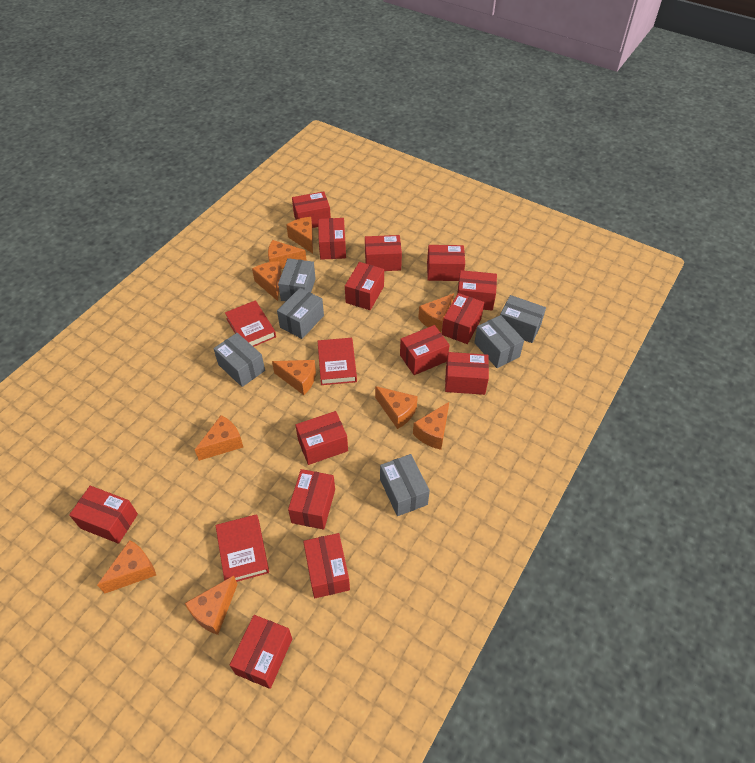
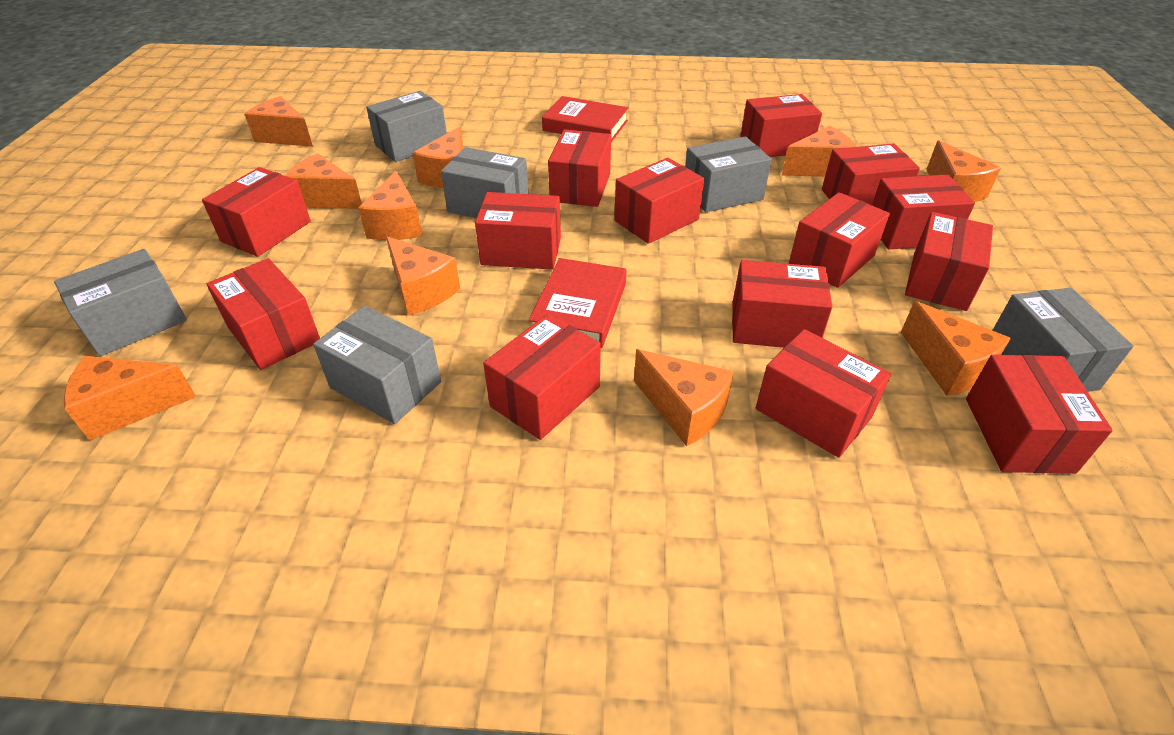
red book: [215,514,269,582] [225,300,276,347] [318,338,357,385] = 3 -> [529,258,626,348] [542,96,628,142] = 2

